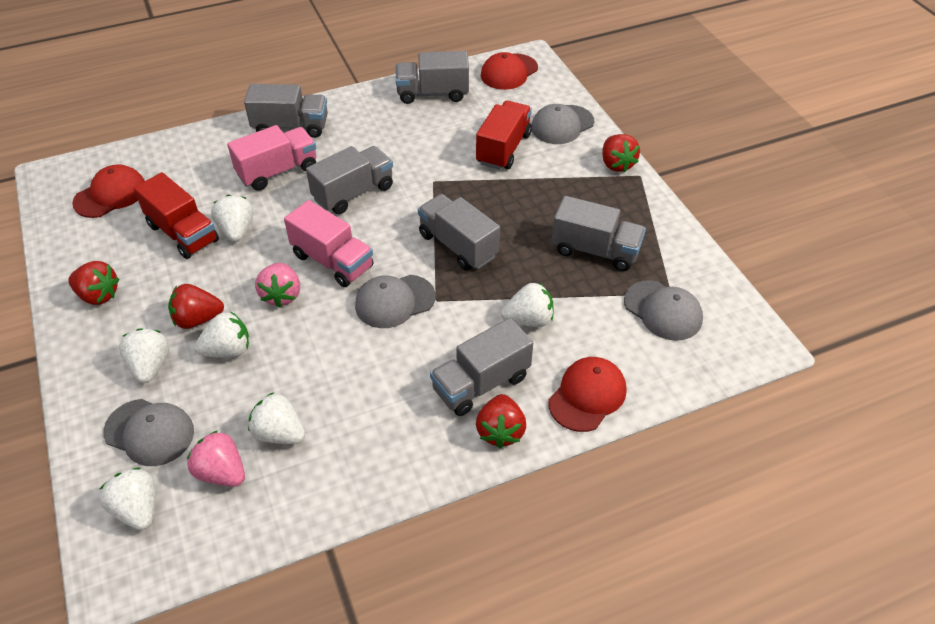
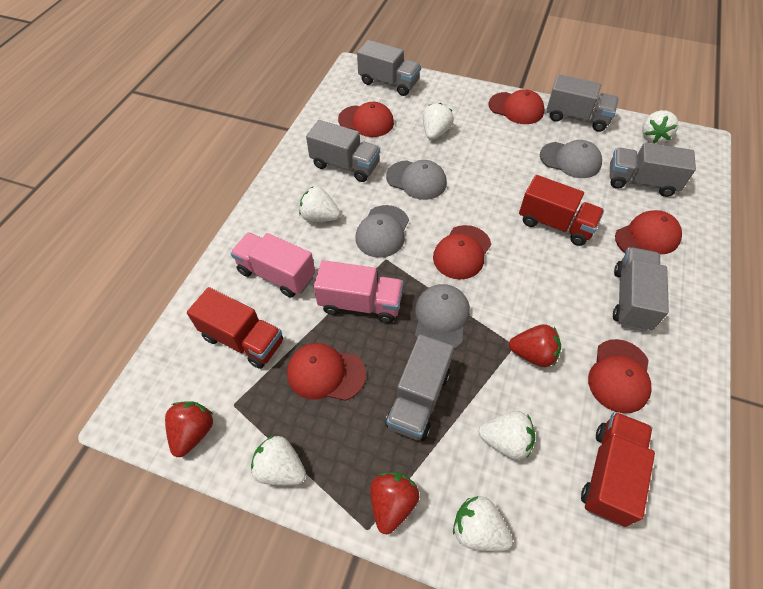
pink strawberry: [187,431,245,487] [255,263,300,308] = 2 -> none = 0
red cap: [72,164,145,218] [481,52,538,90] [548,357,627,432] = 3 -> [287,343,366,401] [338,102,394,137] [433,225,491,280] [489,89,544,124] [588,339,652,413] [615,210,682,254] = 6
red strawberry: [68,261,119,305] [168,284,224,329] [476,394,526,448] [602,134,640,173] = 4 -> [165,402,214,457] [370,472,419,534] [509,324,561,367] = 3
red truck: [134,172,219,259] [476,100,532,170] = 2 -> [187,287,283,369] [519,175,604,246] [581,412,655,527] = 3

